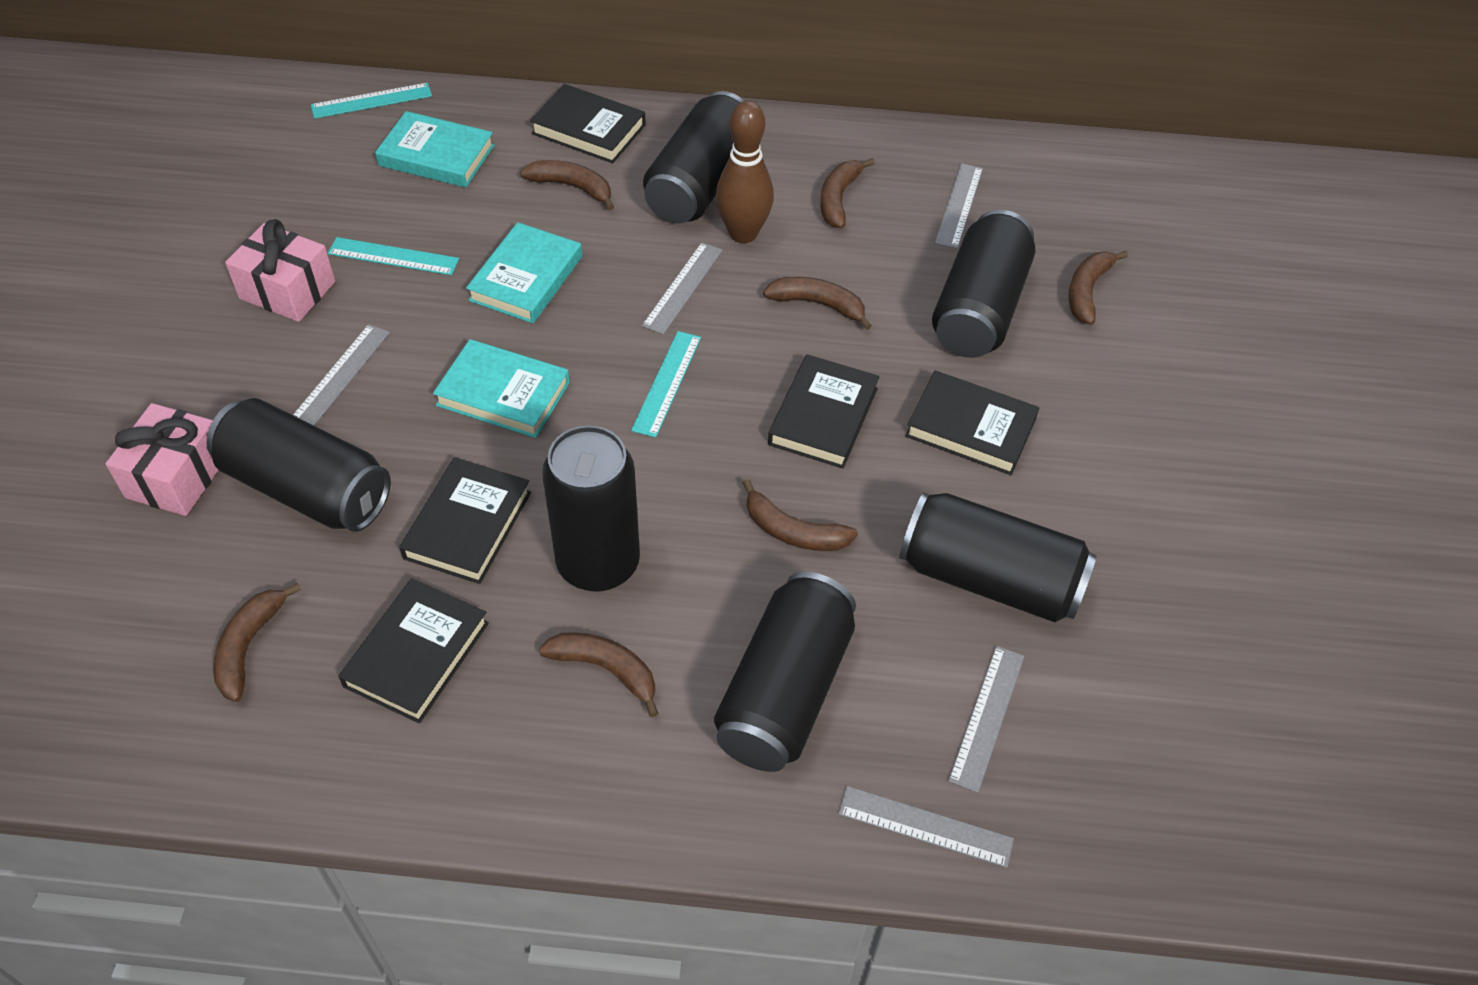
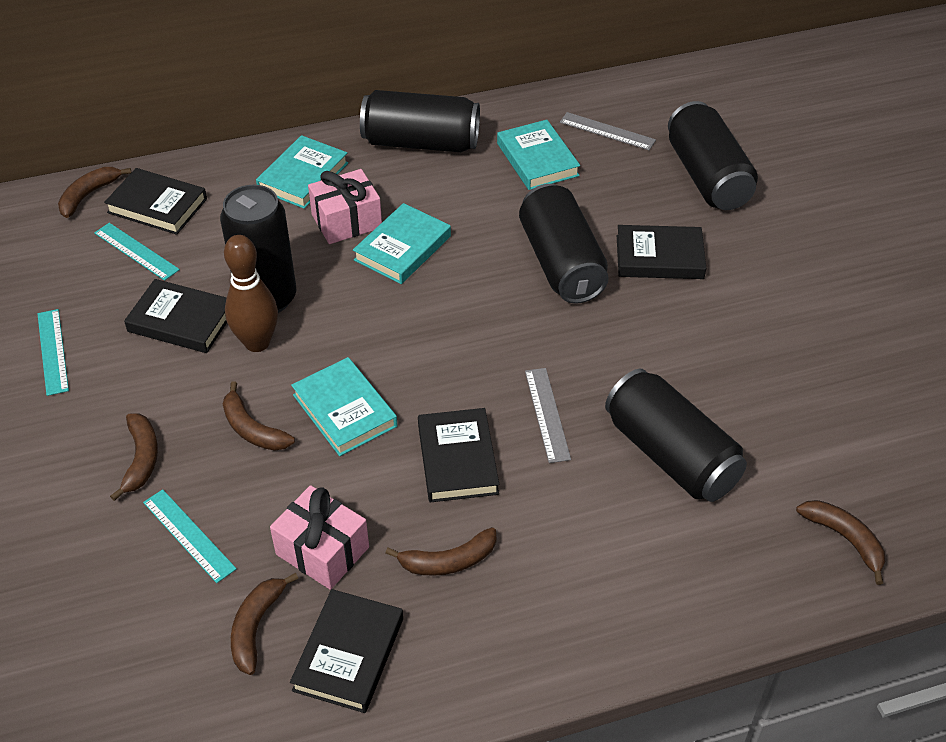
black can: [207,398,391,532] [542,425,640,592] [643,91,744,224] [714,572,856,772] [900,492,1097,622] [932,210,1035,358] = 6 -> [220,185,296,313] [360,90,480,152] [519,184,609,304] [605,368,747,502] [668,101,758,210] = 5
brown banana: [213,583,301,702] [520,160,614,210] [539,632,658,717] [743,479,858,551] [763,277,872,330] [820,158,875,228] [1068,251,1128,325] = 7 -> [58,167,131,218] [110,413,158,501] [223,381,295,451] [231,573,299,675] [386,527,496,576] [796,500,885,585] = 6
grey ruler: [293,324,390,426] [642,242,723,335] [838,786,1014,868] [935,163,983,249] [948,646,1024,793] = 5 -> [525,368,571,463] [560,112,656,150] = 2
turquoise book: [375,111,494,187] [433,339,570,438] [466,222,582,323] = 3 -> [256,135,348,209] [291,357,397,456] [353,203,451,284] [497,120,580,190] = 4

